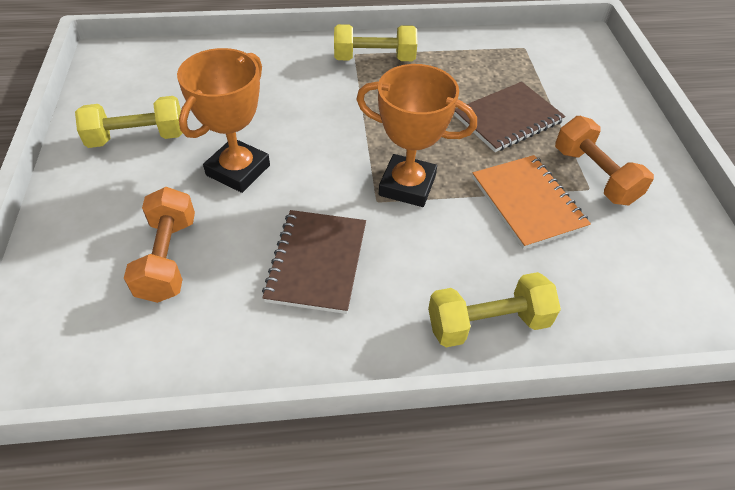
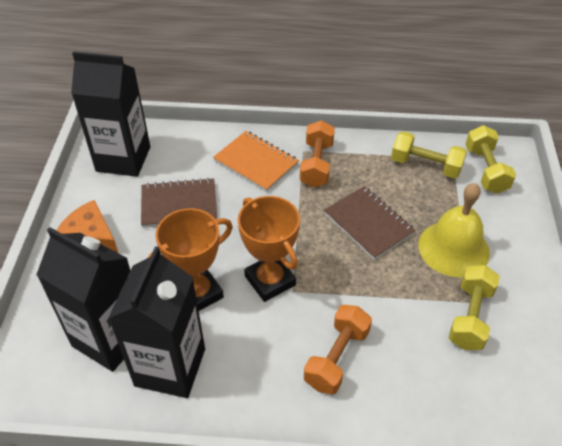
black carton: none = 0 -> [36,227,130,372] [71,51,150,177] [108,246,205,398] = 3
orange cheese: none = 0 -> [56,200,118,253] = 1
yellow bell: none = 0 -> [418,183,490,277] = 1

